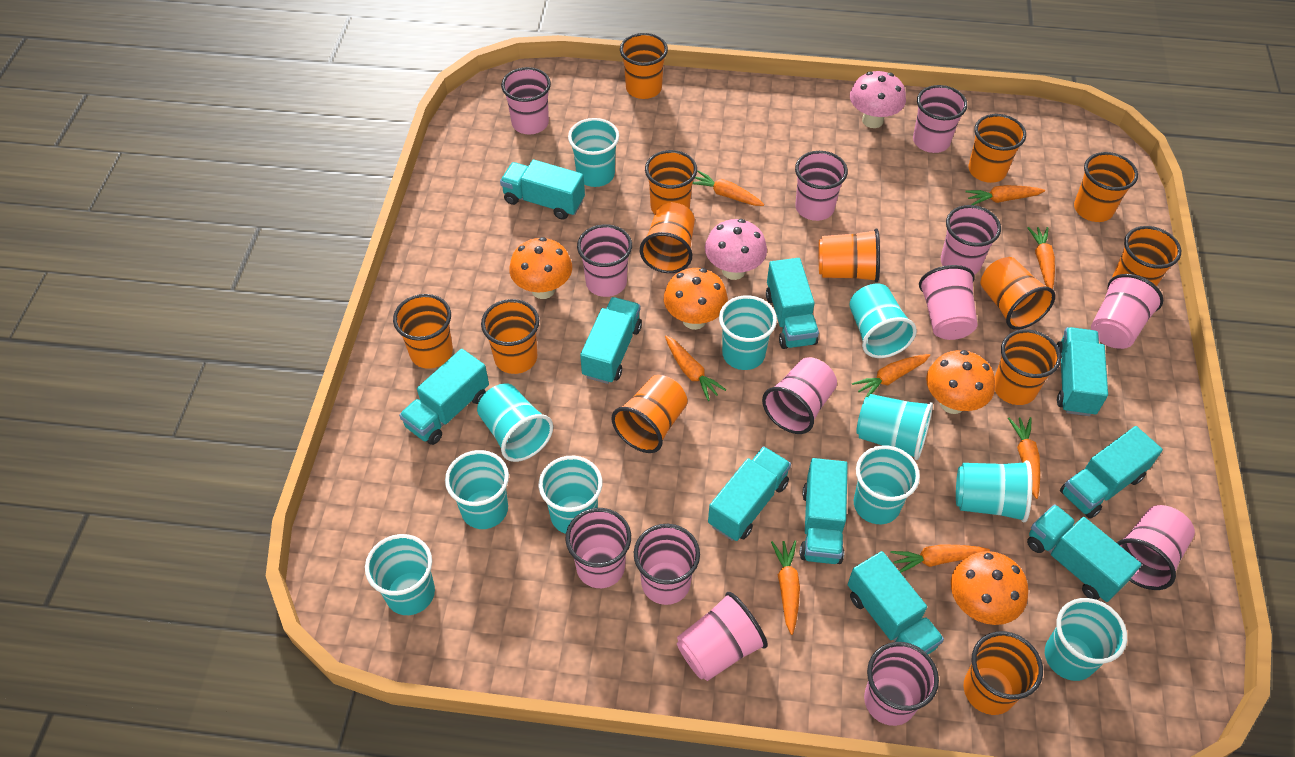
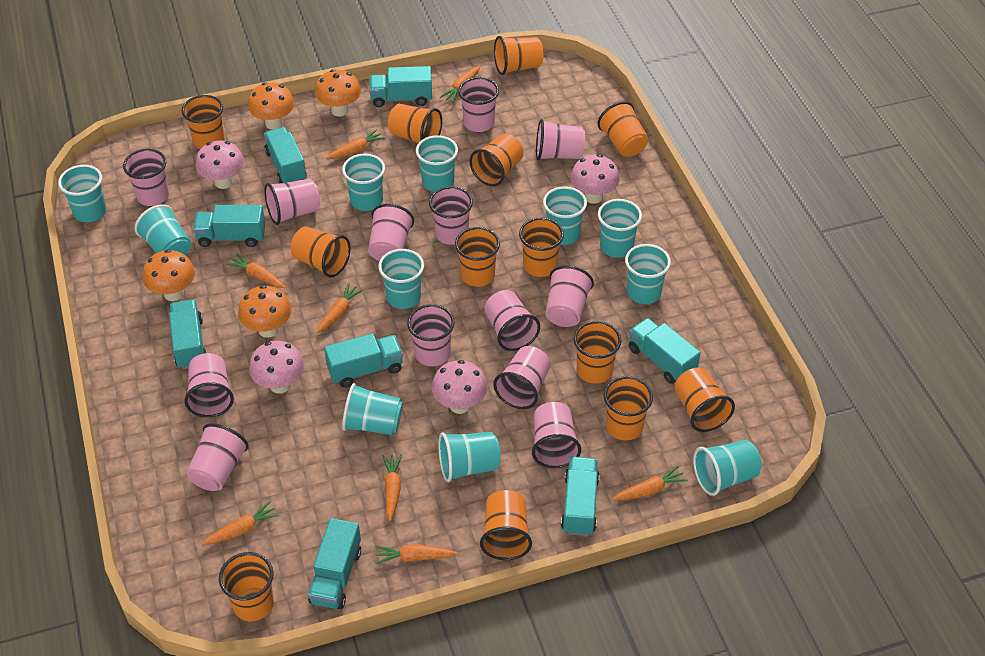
pink mushroom: [705,219,767,280] [850,71,906,128] = 2 -> [196,140,244,189] [249,341,304,394] [431,360,487,414] [571,154,620,204] = 4
turquoise truck: [399,349,489,445] [500,160,585,220] [580,297,642,384] [708,446,791,541] [766,258,819,349] [799,458,848,564] [848,551,944,654] [1027,504,1141,602] [1057,327,1108,416] [1060,426,1163,519] = 10 -> [169,299,207,369] [193,205,265,247] [264,127,307,183] [308,518,361,609] [324,333,403,387] [369,66,432,107] [561,456,600,536] [629,318,701,384] = 8

